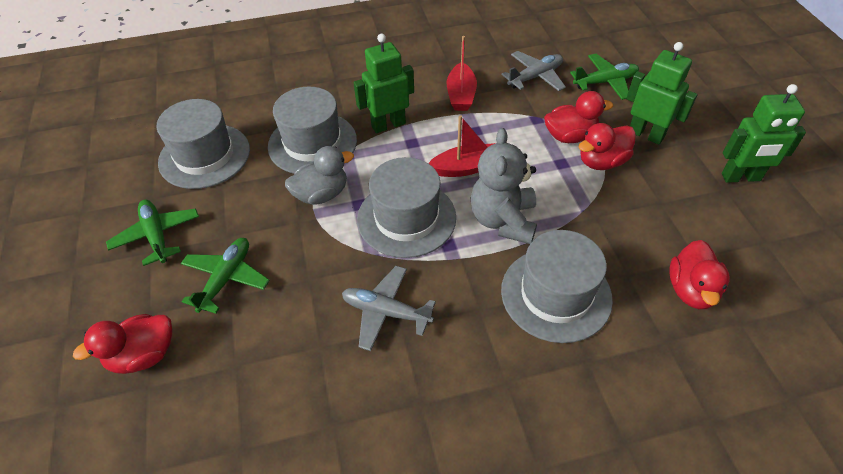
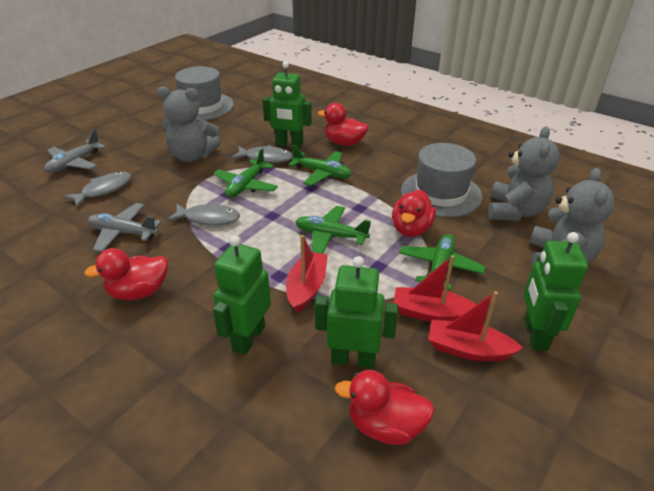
green plane: [106,200,199,266] [181,238,270,314] [570,54,639,100] = 3 -> [213,148,278,198] [288,145,352,186] [295,206,371,254] [399,234,486,290] = 4
green robot: [353,34,414,133] [626,42,697,145] [722,84,806,183] = 3 -> [213,235,271,355] [262,61,312,148] [315,256,398,368] [524,232,588,351] = 4
grey duck: [285,146,354,205] = 1 -> none = 0
grey fish: none = 0 -> [63,172,131,208] [167,201,240,225] [231,145,293,163] = 3
grey hat: [156,99,250,189] [268,87,357,174] [357,157,456,258] [501,230,613,343] = 4 -> [175,66,234,121] [401,143,482,217] = 2
grey teddy bear: [471,128,537,244] = 1 -> [157,87,221,162] [488,126,560,221] [529,168,615,267] = 3
red boat: [428,115,496,177] [447,36,477,111] = 2 -> [286,235,328,313] [394,255,476,322] [428,291,523,361] = 3

